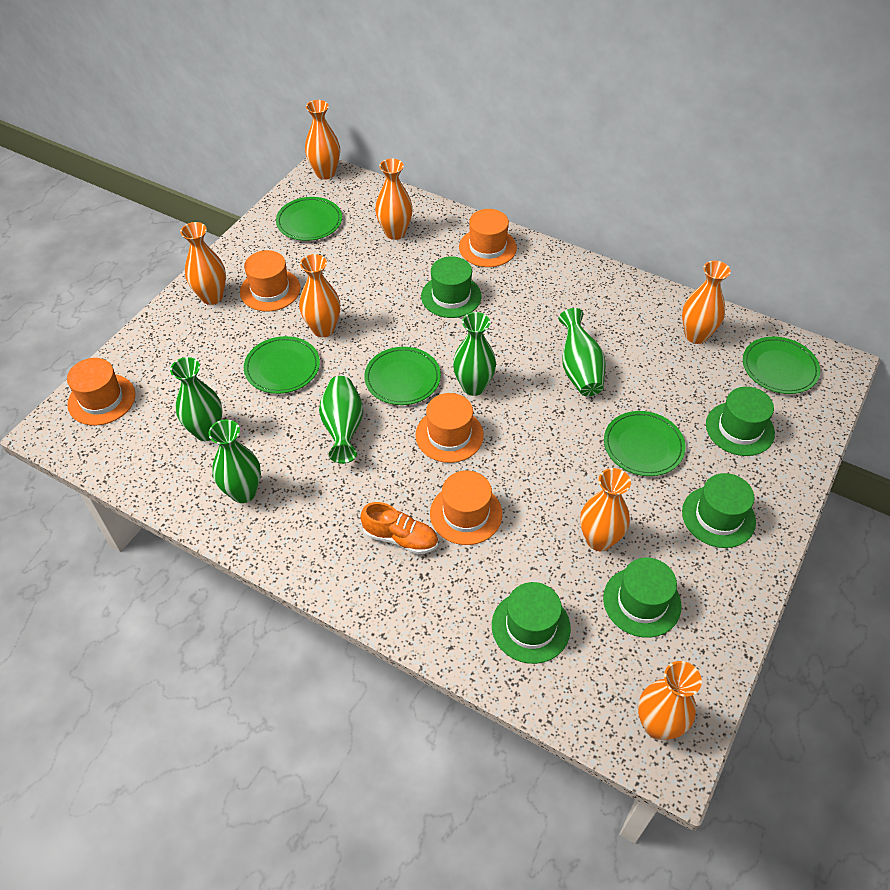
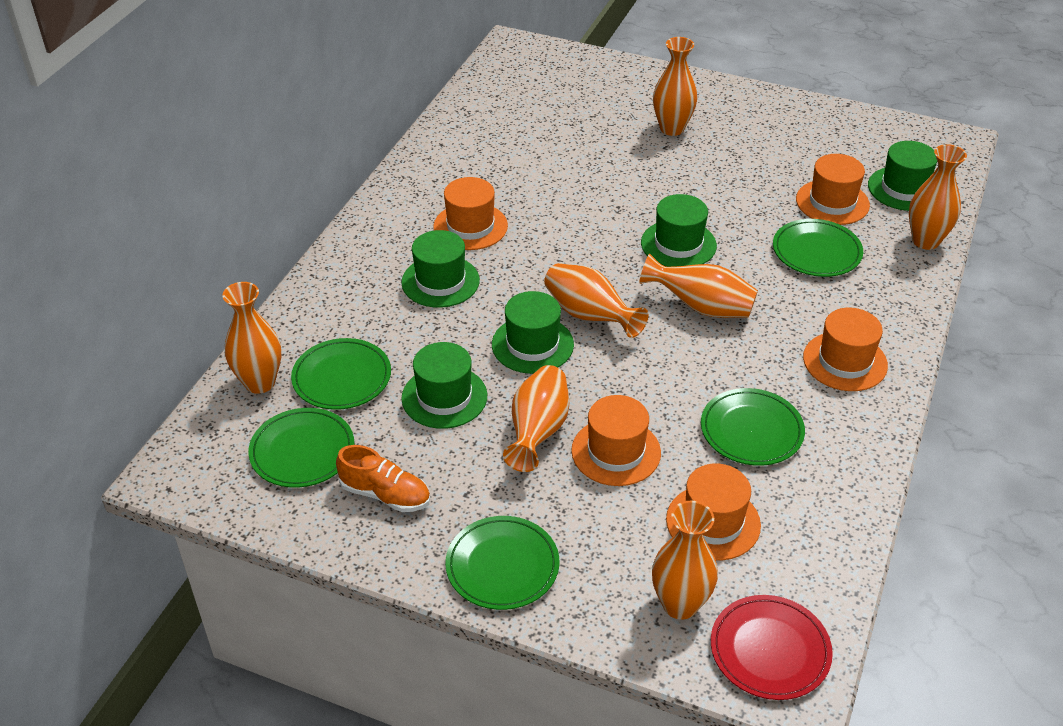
green vase: [170,357,222,441] [209,419,261,503] [319,376,363,464] [453,312,496,396] [559,308,606,396] = 5 -> none = 0
red plate: none = 0 -> [711,595,833,700] = 1

